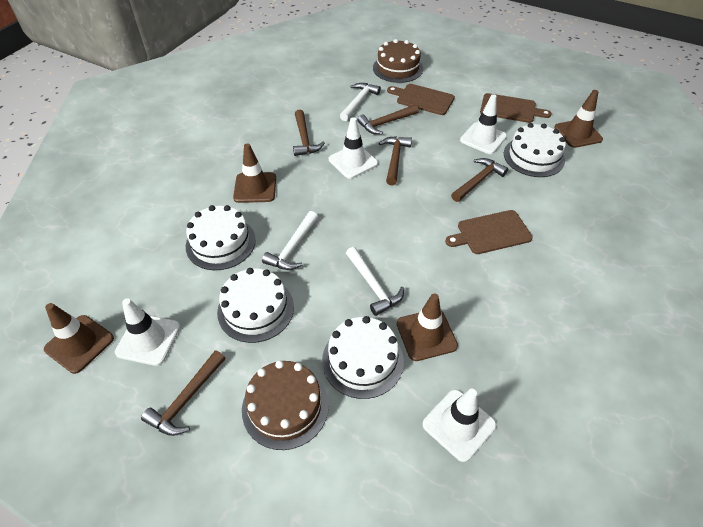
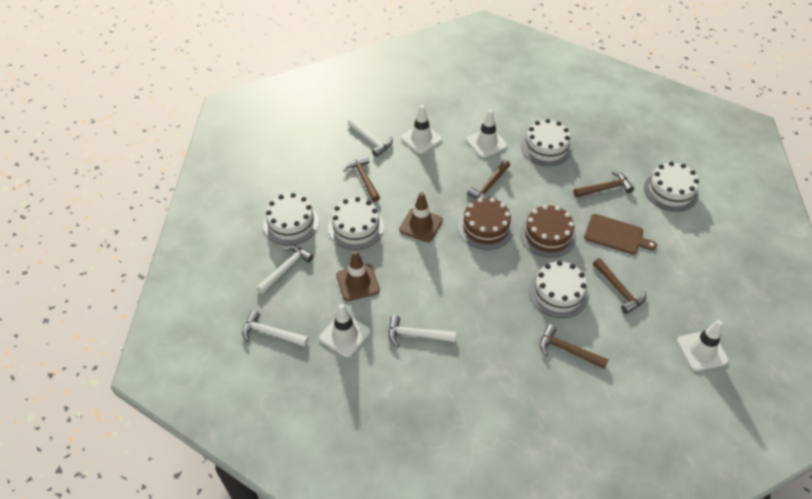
brown cutting board: [387,84,455,115] [445,210,533,254] [480,93,552,123] = 3 -> [584,214,657,255] = 1
brown traffic cone: [44,303,114,374] [233,143,276,203] [397,293,458,361] [554,90,603,148] = 4 -> [336,250,380,301] [399,192,443,242] = 2
white cake: [186,205,256,270] [217,268,294,343] [322,316,404,399] [504,123,566,177] = 4 -> [263,193,319,245] [329,197,384,250] [521,119,572,166] [529,261,589,318] [644,162,699,212] = 5
white hammer: [262,211,318,270] [340,83,381,121] [346,247,404,316] = 3 -> [242,310,309,347] [257,245,313,294] [348,118,393,157] [388,315,456,347] = 4

